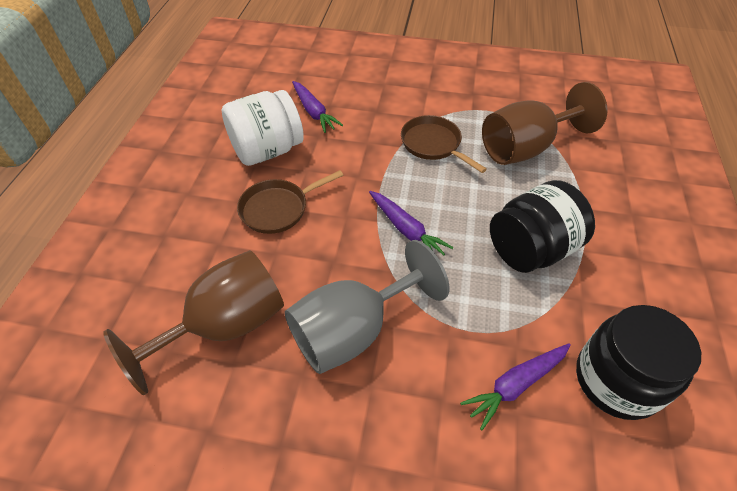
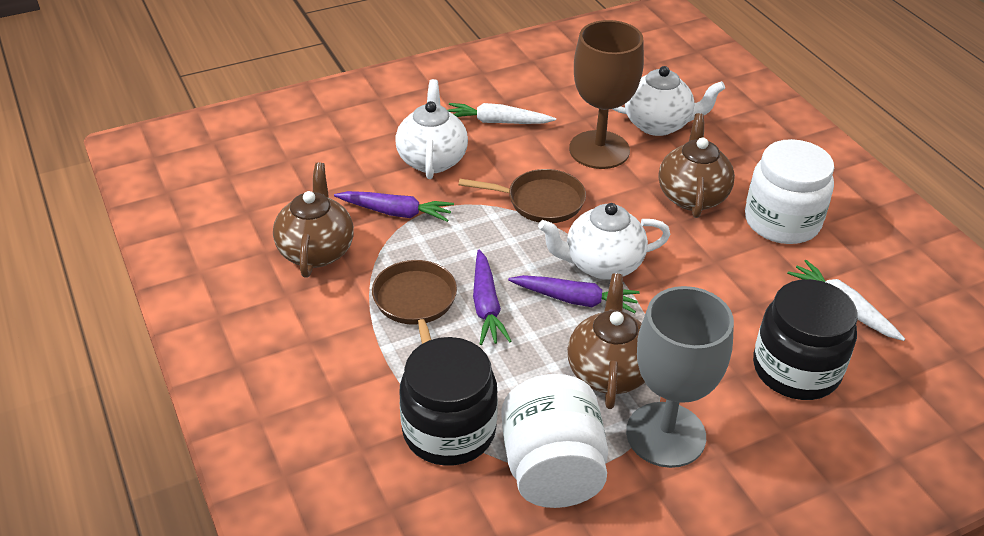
brown goblet: [103,250,284,395] [482,82,608,165] = 2 -> [569,20,644,169] = 1
brown teapot: none = 0 -> [273,162,354,277] [567,273,645,409] [659,113,735,218] = 3
white carrot: none = 0 -> [447,103,556,124] [787,260,905,341] = 2
white jar: [222,90,304,166] = 1 -> [501,374,608,508] [745,139,834,244] = 2
white teapot: none = 0 -> [395,79,468,179] [538,203,670,280] [613,66,725,136] = 3

